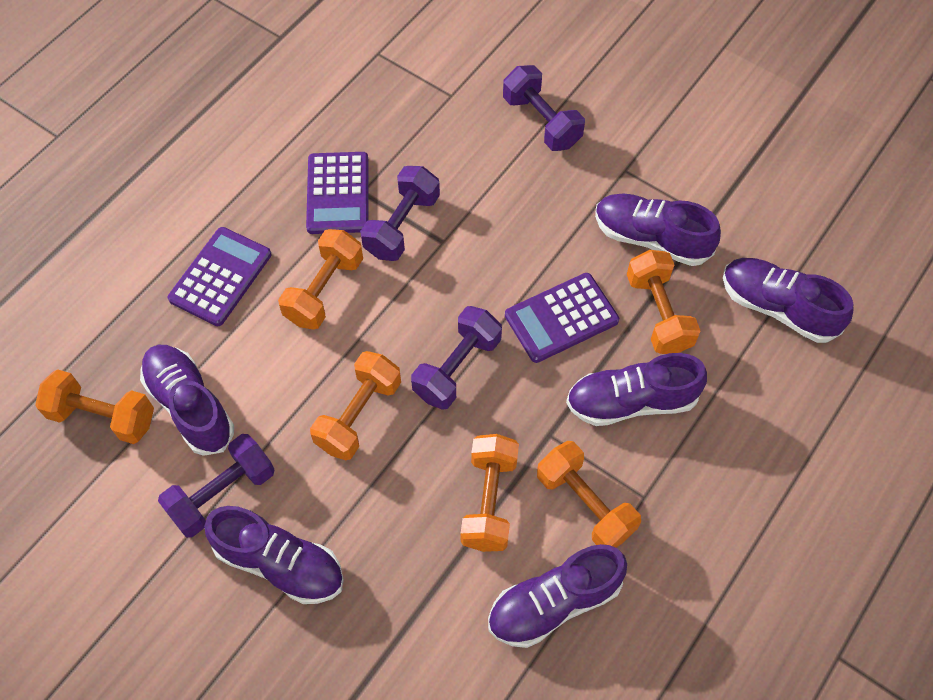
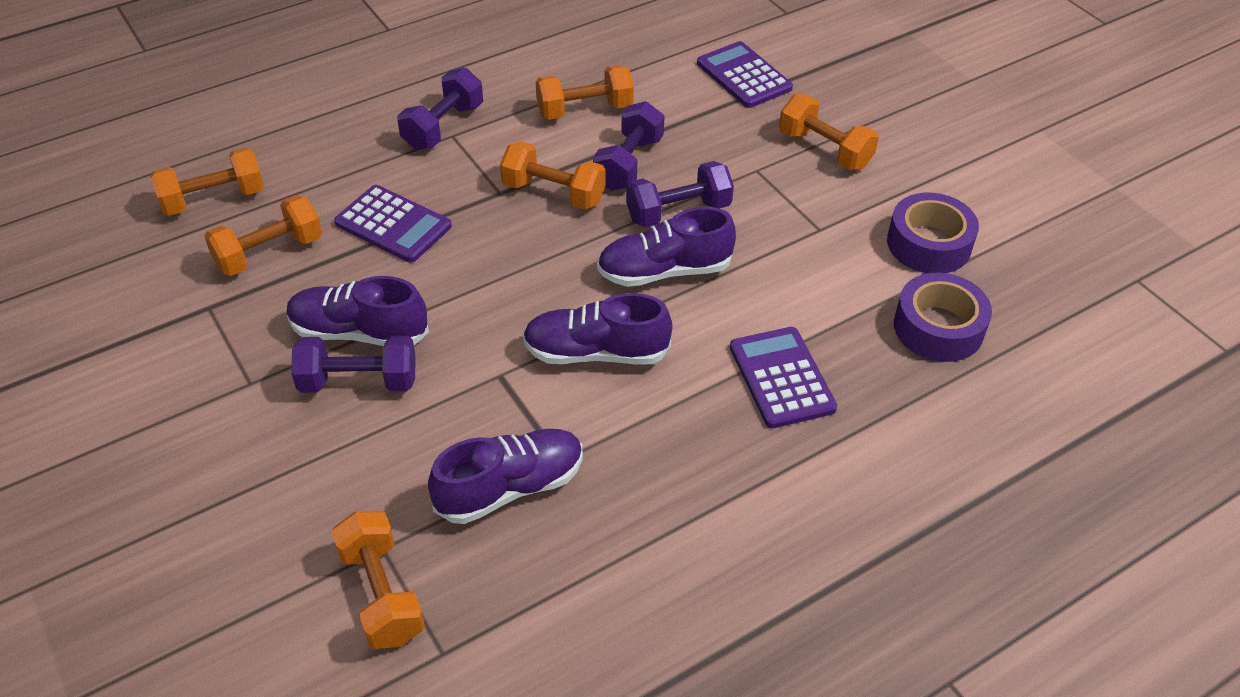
purple shoe: [140,345,234,456] [204,506,344,604] [488,544,627,648] [566,353,707,426] [595,193,721,266] [723,258,853,343] = 6 -> [286,276,429,346] [428,429,583,524] [523,293,672,365] [597,207,736,287] = 4
purple tape: none = 0 -> [887,193,979,273] [894,273,992,362] = 2

